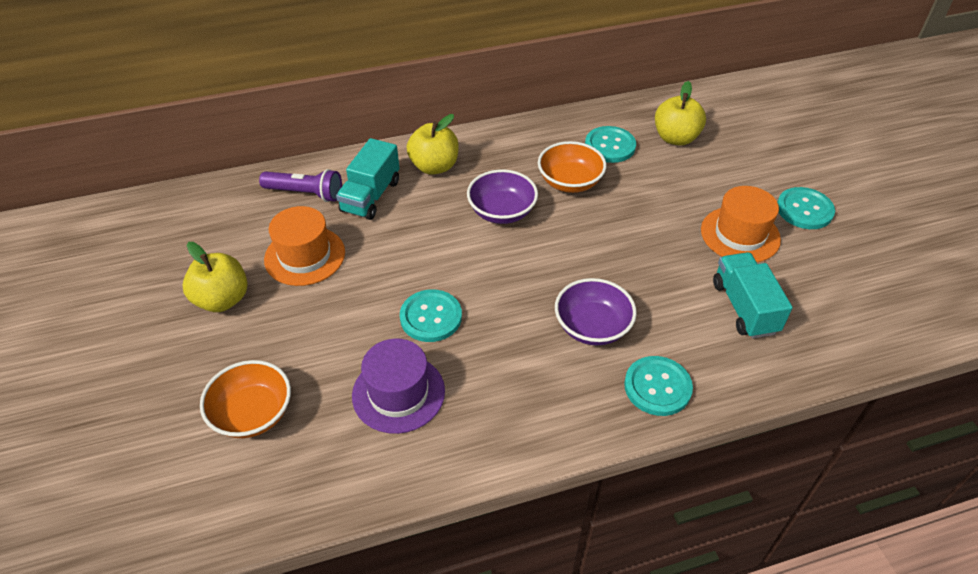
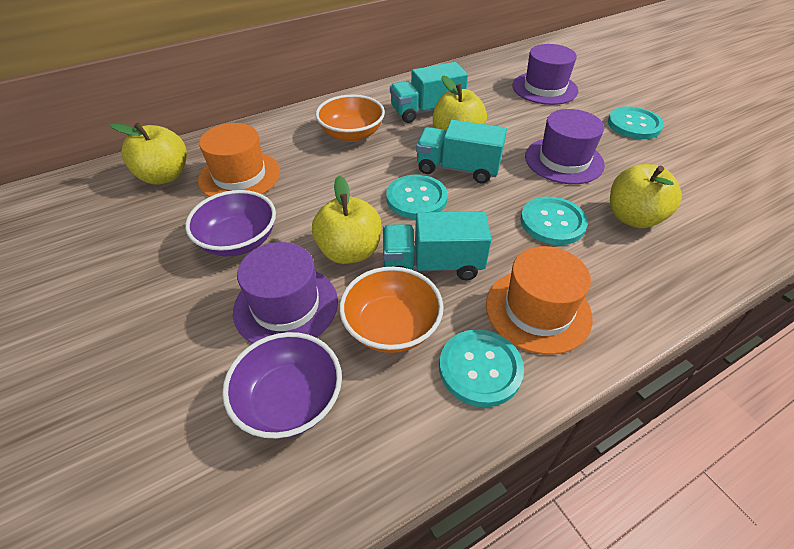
purple flashlight: [259,169,342,202] = 1 -> none = 0
purple hat: [352,339,445,434] = 1 -> [233,242,338,344] [512,44,578,105] [525,109,605,184] = 3
turquoise truck: [336,138,399,220] [713,252,793,339] = 2 -> [383,211,492,280] [390,62,468,123] [416,120,507,184] = 3
yellow apple: [183,242,248,312] [407,114,459,175] [655,81,706,146] = 3 -> [110,123,187,185] [312,176,381,264] [433,75,487,131] [610,164,682,228] = 4

